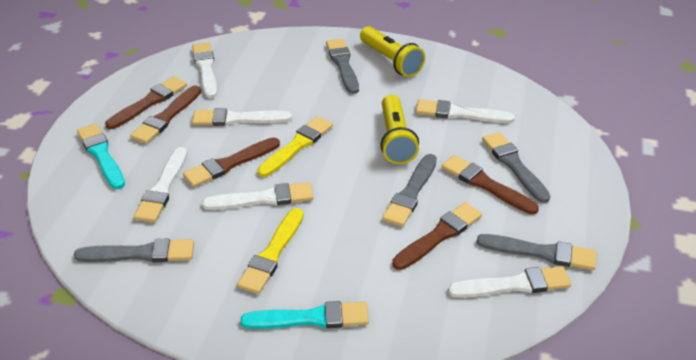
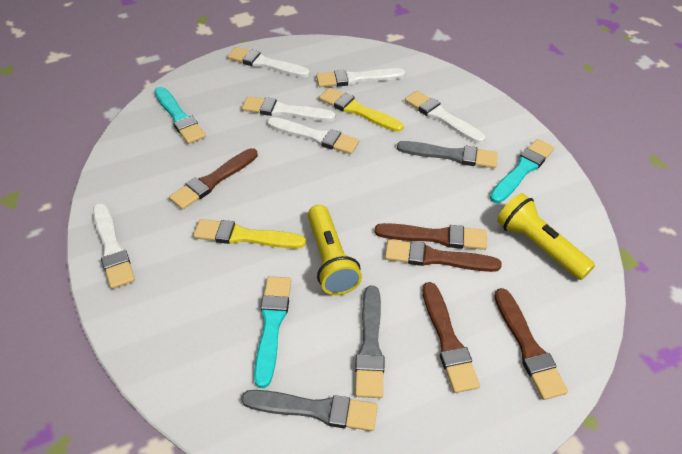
grey brush: [74,238,194,262] [326,39,359,94] [382,154,437,227] [476,234,597,270] [482,132,550,203] = 5 -> [241,390,378,431] [355,286,385,398] [397,141,498,168] = 3
turquoise brush: [77,124,125,189] [240,301,369,329] = 2 -> [154,87,206,144] [254,276,291,388] [490,139,554,203] = 3

